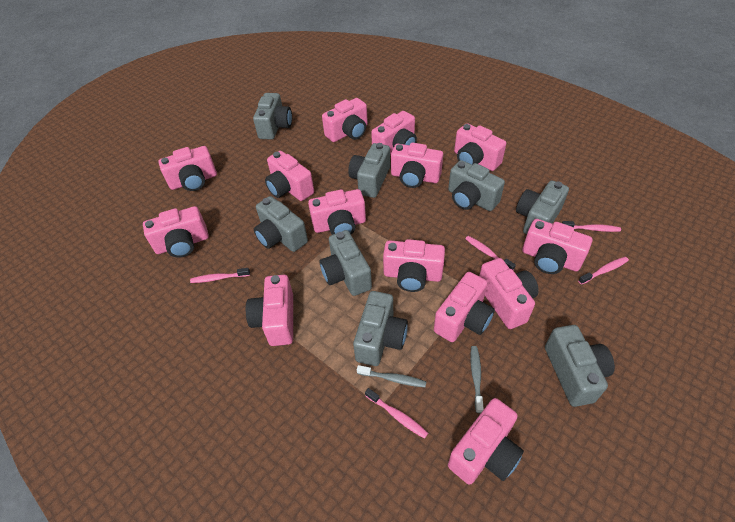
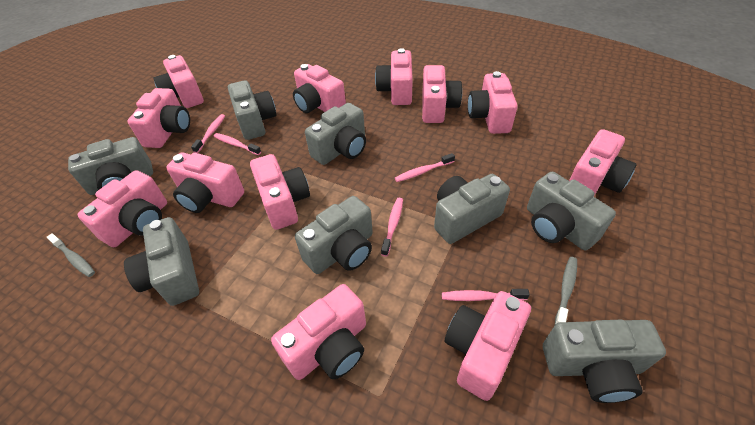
pink camera: [143,206,209,258] [158,146,217,191] [246,275,293,346] [265,151,314,201] [308,189,366,235] [322,98,368,142] [371,111,417,154] [383,239,445,292] [391,143,443,188] [434,272,495,342] [448,398,524,485] [454,124,506,171] [479,258,539,329] [522,219,592,274] = 14 -> [77,170,167,247] [128,88,190,148] [153,55,204,108] [166,152,244,213] [250,154,310,230] [271,284,366,380] [293,64,346,113] [375,48,413,105] [422,65,462,123] [445,291,531,401] [468,71,518,134] [569,129,636,197] = 12

